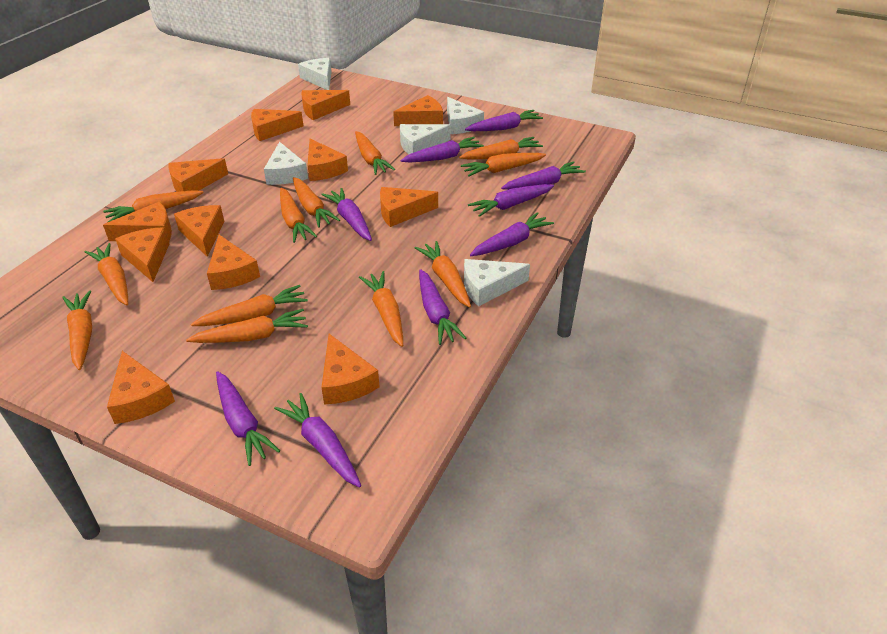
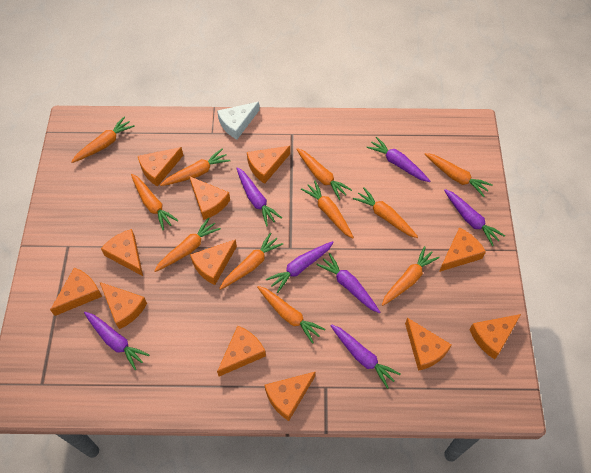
orange carrot: [63,290,92,370] [85,243,128,305] [103,190,204,222] [186,309,308,343] [191,285,308,326] [280,188,317,243] [293,177,340,228] [355,131,395,175] [359,271,403,347] [415,241,471,308] [459,137,543,160] [461,153,546,176] = 12 -> [71,117,135,163] [131,174,179,230] [154,217,221,272] [160,148,230,186] [219,233,283,290] [257,286,325,344] [296,148,352,200] [301,180,354,239] [353,187,418,238] [382,246,440,306] [425,153,492,197] = 11
purple carrot: [216,371,280,466] [274,393,361,487] [321,188,372,241] [400,137,484,162] [419,269,466,345] [465,110,543,131] [468,184,554,217] [470,212,554,256] [501,161,586,190] = 9 -> [84,312,149,370] [237,167,282,226] [266,241,334,293] [316,253,380,313] [330,324,401,389] [366,137,430,182] [444,189,505,246] = 7
white cheese: [264,142,308,185] [298,58,332,90] [400,124,451,155] [447,97,484,134] [464,259,530,307] = 5 -> [217,102,259,139] = 1

